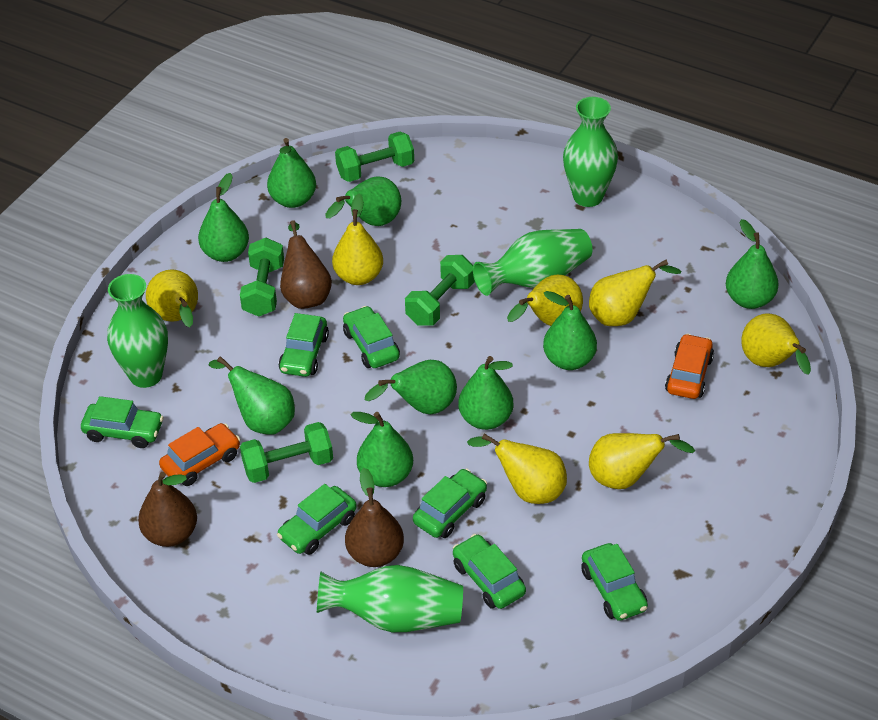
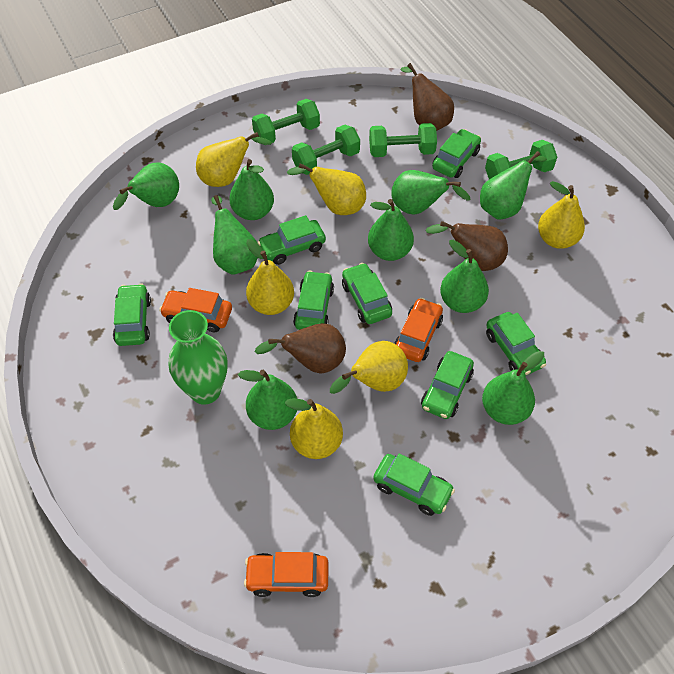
green car: [81,396,164,448] [277,484,357,555] [279,313,329,377] [343,306,400,368] [413,469,487,538] [453,534,526,609] [581,543,648,621] = 7 -> [113,284,151,346] [258,215,326,265] [293,271,334,330] [342,263,392,324] [373,453,455,516] [421,351,474,419] [432,129,481,178] [486,312,546,376] = 8
green vase: [107,274,168,388] [317,565,463,632] [473,229,592,296] [563,97,618,207] = 4 -> [169,310,227,405] = 1
orange car: [159,423,240,486] [665,334,714,399] = 2 -> [159,288,232,332] [244,552,328,597] [394,298,443,362] = 3
yellow pear: [146,269,198,327] [332,194,383,285] [467,433,567,504] [507,275,583,326] [589,260,682,326] [589,433,695,489] [741,313,811,375] = 7 -> [196,132,272,187] [246,239,294,315] [285,398,343,459] [287,163,366,215] [330,341,408,394] [538,181,585,249] = 6

